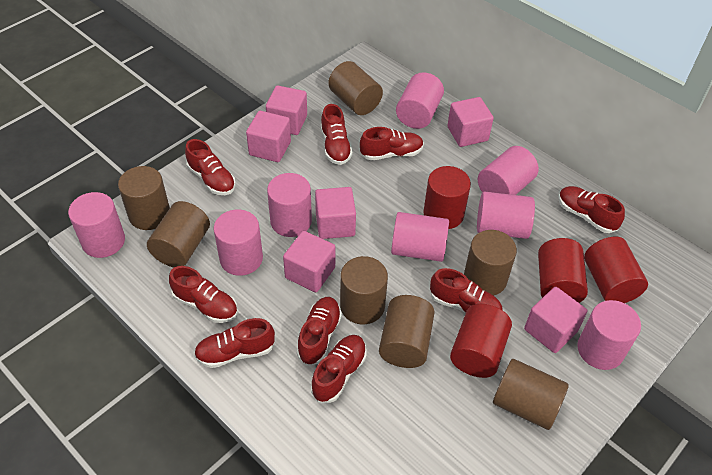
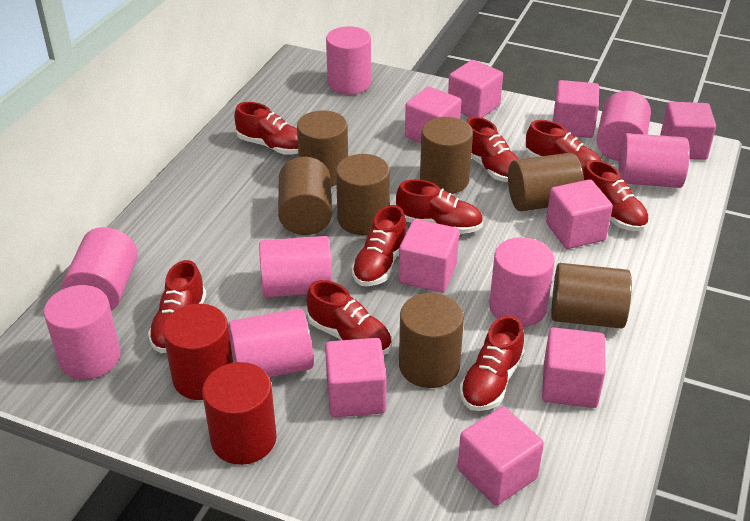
pink cube: [246,111,291,162] [266,86,307,135] [283,231,335,292] [315,187,356,239] [447,97,494,147] [524,287,587,353] = 6 -> [325,338,387,417] [399,219,459,293] [405,86,461,143] [448,60,503,118] [458,406,544,506] [542,327,606,408] [546,179,613,249] [553,80,599,138] [660,102,716,160] = 9
red cylinder: [423,166,471,229] [450,304,512,378] [538,238,588,303] [584,237,648,303] = 4 -> [163,304,233,400] [202,362,277,465] = 2

